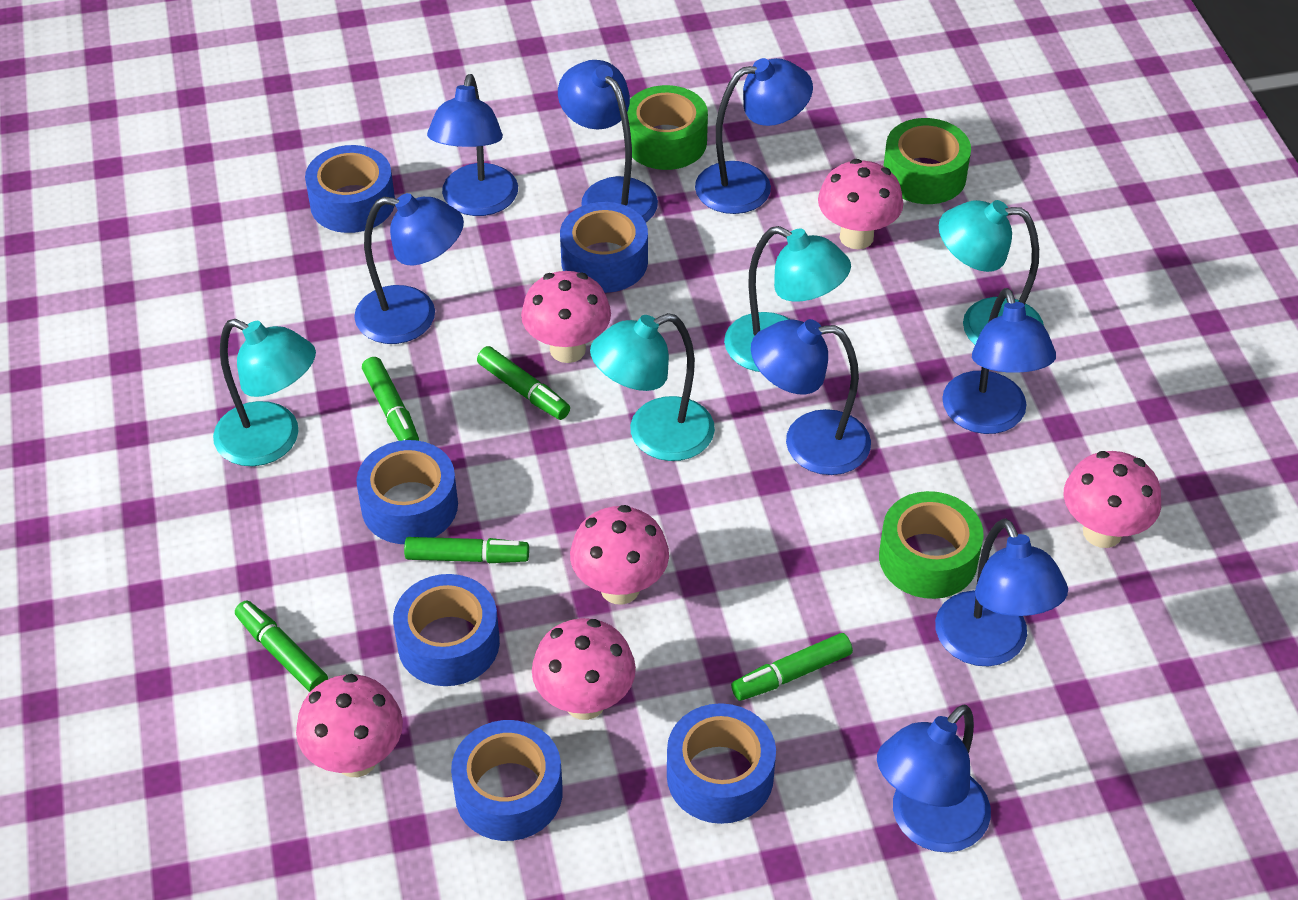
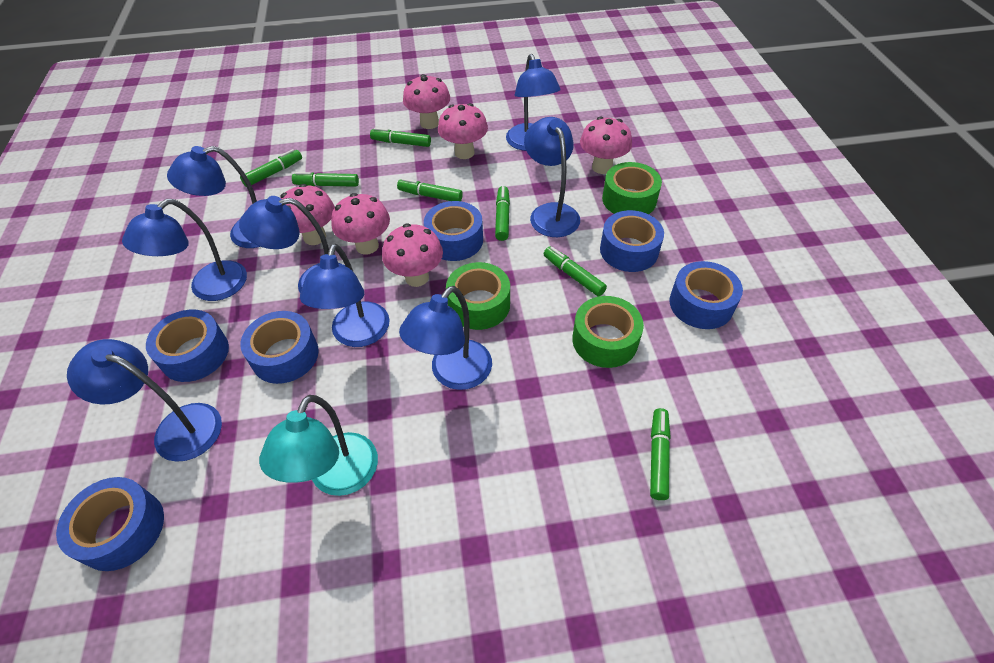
green marker: [235,600,328,692] [362,357,419,441] [404,537,529,563] [477,346,570,420] [731,633,853,701] = 5 -> [240,149,302,187] [292,172,359,187] [370,128,431,147] [397,178,463,201] [495,186,510,241] [544,247,607,297] [650,408,671,500] = 7
turquoise lamp: [213,319,316,466] [590,313,715,461] [724,226,851,372] [939,200,1044,345] = 4 -> [259,395,378,496] = 1

